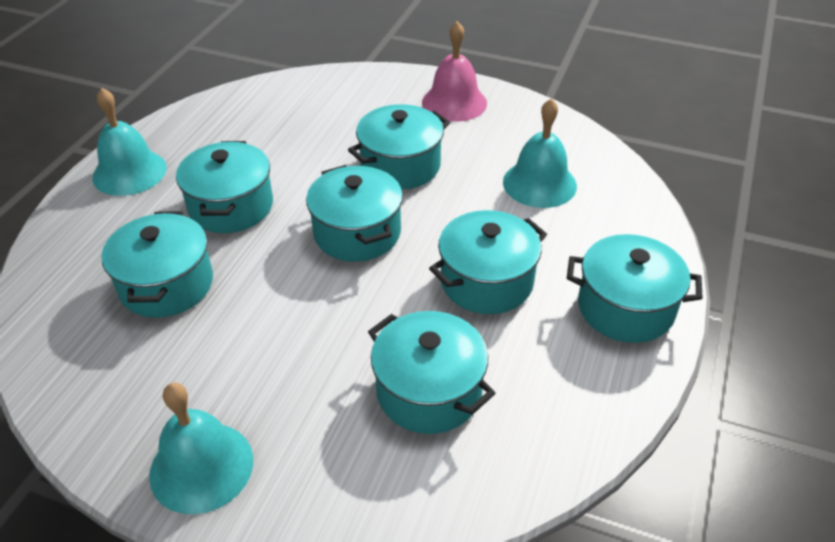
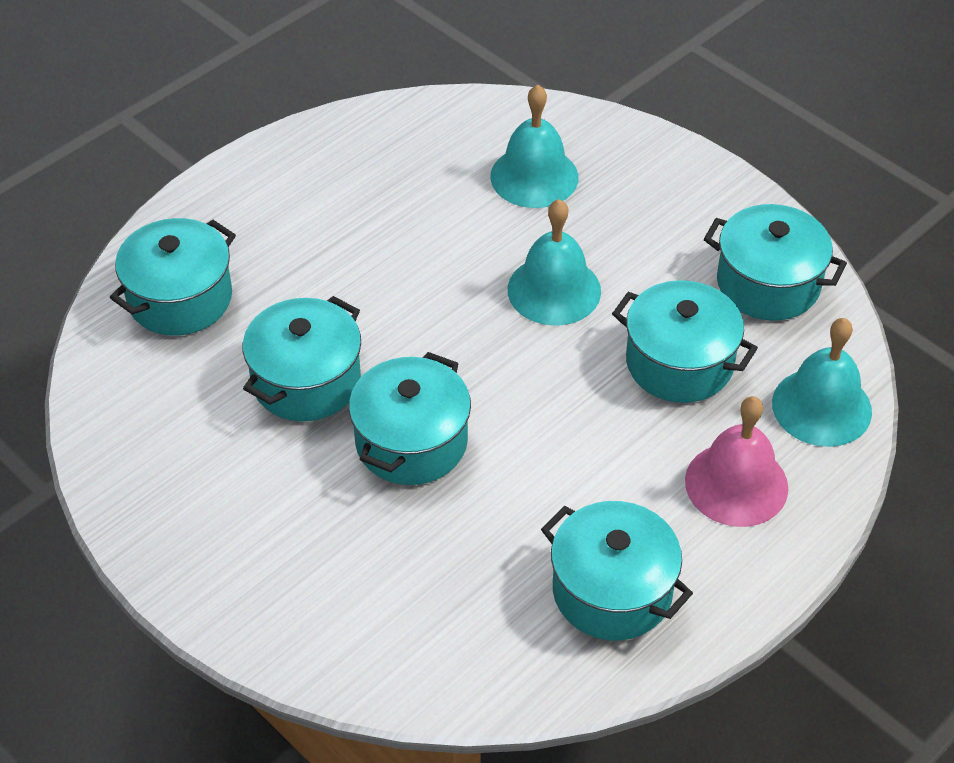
turquoise pot: [102,211,213,318] [176,141,273,233] [306,165,403,262] [348,104,450,190] [368,311,495,434] [429,210,547,314] [567,234,702,343] = 7 -> [110,218,236,336] [243,296,361,422] [349,352,471,485] [541,501,693,641] [612,280,758,403] [704,204,847,321] = 6

